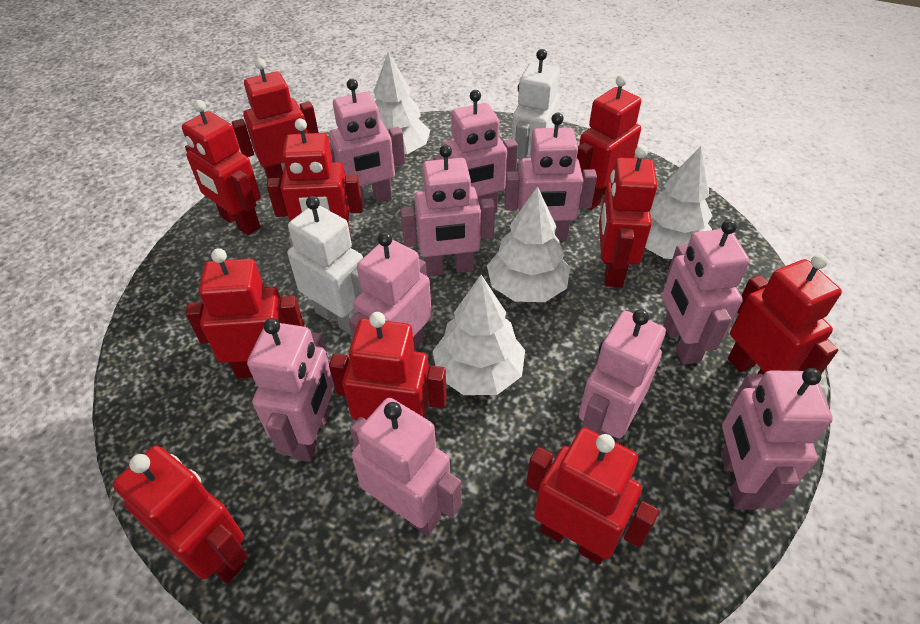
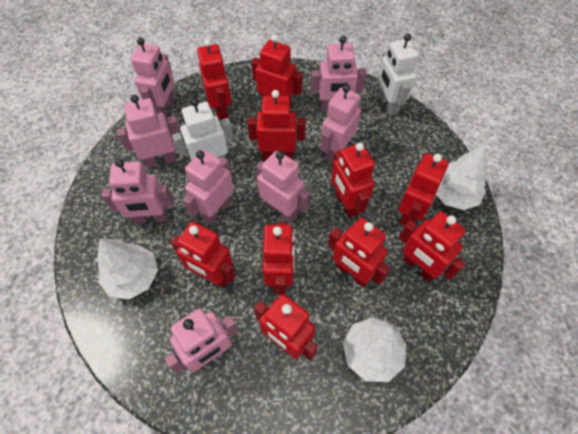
pink robot: [247,318,334,462] [329,79,405,207] [349,232,432,350] [350,398,462,536] [400,145,495,276] [433,90,518,212] [504,113,597,241] [579,309,666,439] [662,220,750,365] [721,368,833,510] = 10 -> [102,159,173,224] [117,95,180,169] [131,37,175,117] [165,308,238,373] [182,150,234,224] [256,150,310,223] [311,36,366,111] [320,84,361,163] = 8
white tree: [374,52,430,154] [433,275,525,395] [487,186,570,302] [645,147,712,259] = 4 -> [97,238,158,300] [343,317,406,382] [436,145,487,210] = 3

